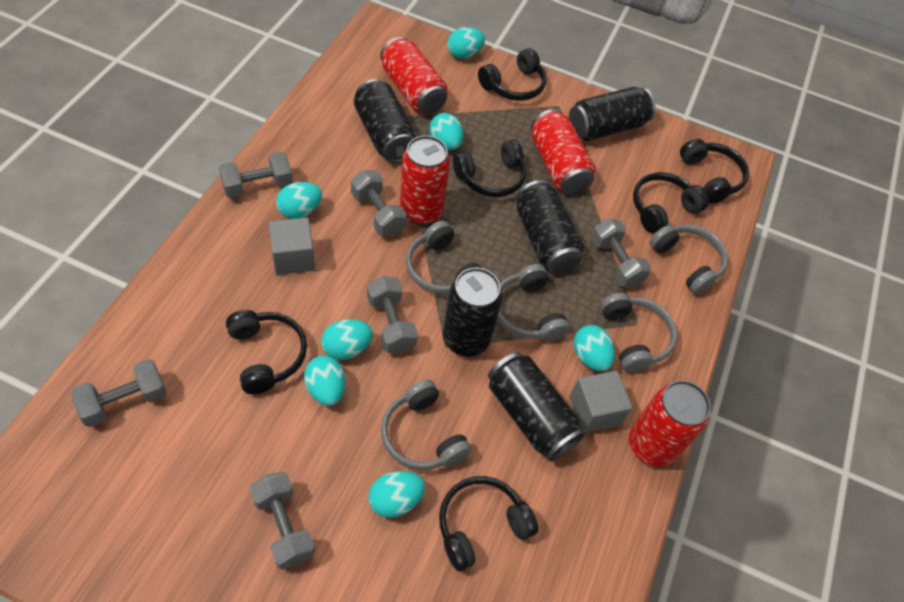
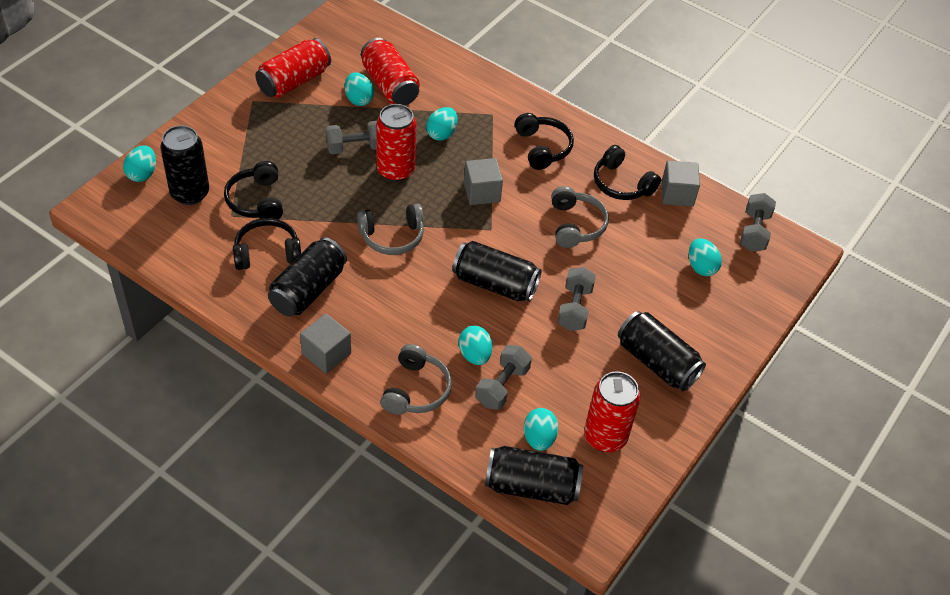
black headphones: [226,310,307,394] [439,476,538,571] [453,140,526,197] [478,48,546,101] [633,172,709,233] [680,138,749,203] = 6 -> [224,161,283,219] [233,218,301,270] [515,113,574,170] [594,145,661,200] = 4
grey cube: [269,218,315,275] [570,371,632,433] = 2 -> [300,314,351,374] [464,158,503,205] [661,160,700,207] = 3
grey dumbbell: [71,359,166,427] [219,152,293,198] [250,472,315,570] [351,170,407,236] [367,276,418,353] [591,218,651,288] = 6 -> [326,121,377,154] [475,345,532,410] [557,267,596,331] [740,193,776,252] = 4
grey headphones: [381,380,472,470] [406,221,481,294] [497,264,570,341] [600,293,677,372] [650,225,728,294] = 5 -> [357,204,424,255] [381,344,452,415] [551,186,609,248] = 3
turquoise egg: [276,182,322,219] [304,356,346,406] [321,319,373,360] [368,471,425,518] [429,113,464,150] [447,27,485,59] [573,325,615,371] = 7 -> [123,145,156,182] [345,72,374,106] [426,107,458,141] [459,326,492,365] [524,408,558,451] [689,238,722,276] = 6

